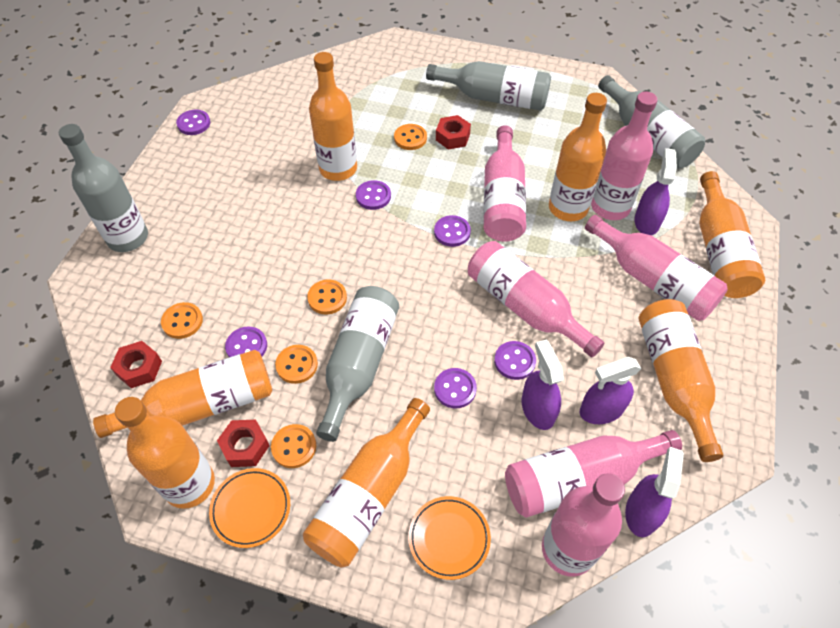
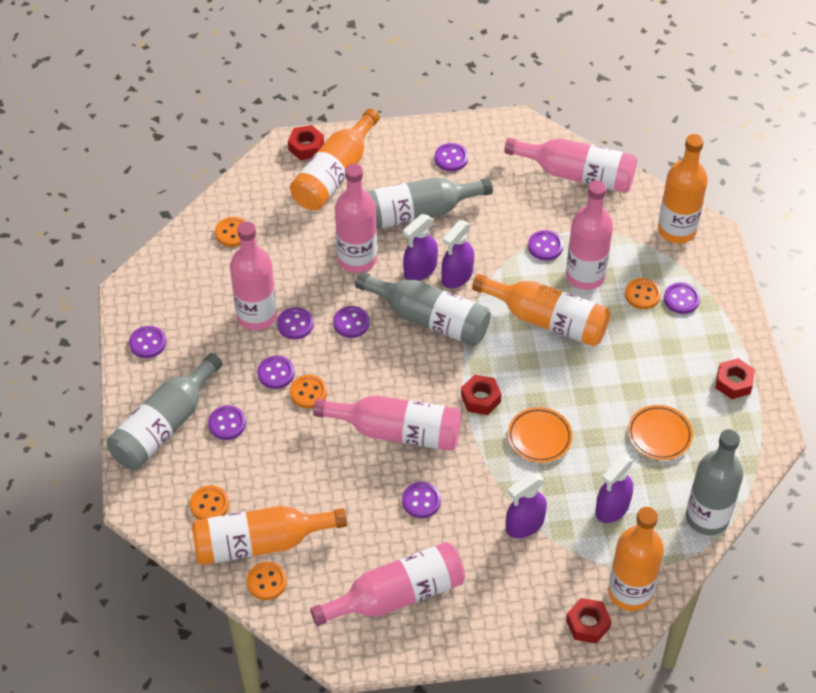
orange bottle: [93,350,273,438] [115,397,215,509] [303,398,430,567] [309,52,357,181] [549,93,607,221] [639,299,724,462] [699,171,765,298] = 7 -> [191,506,347,565] [290,109,380,210] [472,274,610,346] [608,507,664,611] [658,134,708,244] = 5
purple button: [176,110,210,135] [225,326,267,357] [356,180,391,210] [434,215,471,247] [434,368,477,408] [494,341,536,380] = 6 -> [129,326,166,358] [208,406,246,440] [257,356,295,389] [277,307,313,339] [333,306,370,338] [402,482,441,518] [435,143,468,171] [528,230,563,260] [664,282,700,314] = 9
red nut: [110,341,162,388] [217,420,269,467] [436,115,471,149] = 3 -> [288,125,324,160] [461,375,501,415] [566,598,611,643] [715,358,755,399] = 4

